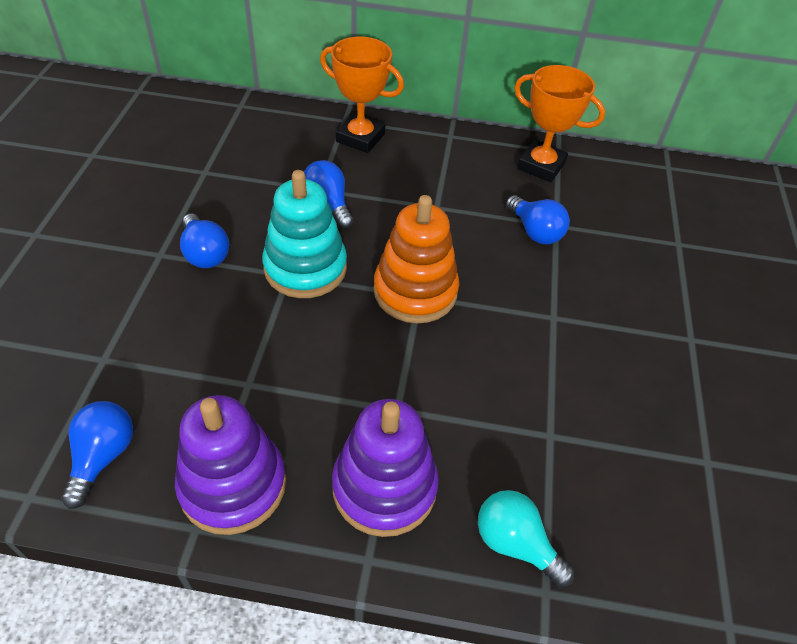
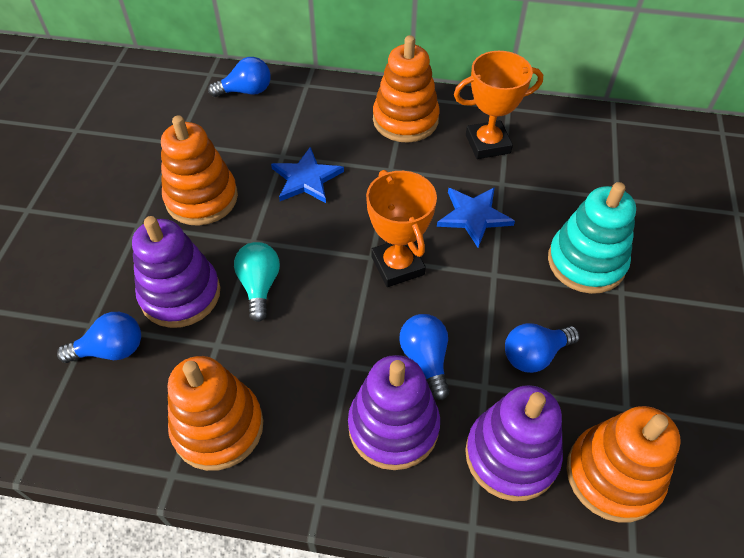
blue star: none = 0 -> [271,147,344,203] [437,187,515,248] = 2
orange stacking toy: [373,195,459,323] = 1 -> [161,115,238,226] [168,356,263,471] [373,35,440,143] [567,406,681,522] = 4
purple stacking toy: [175,395,286,535] [332,399,439,537] = 2 -> [132,216,220,328] [348,355,440,470] [465,385,563,501] = 3

